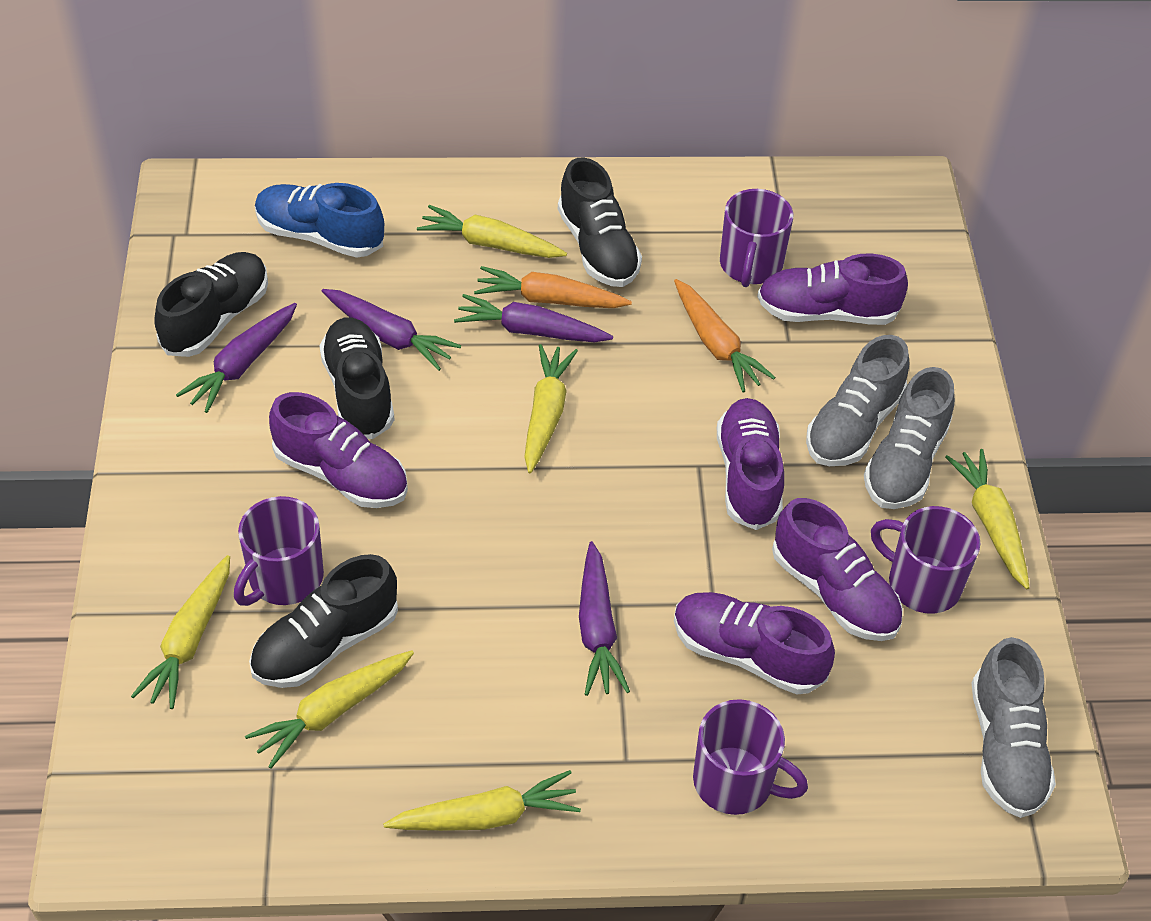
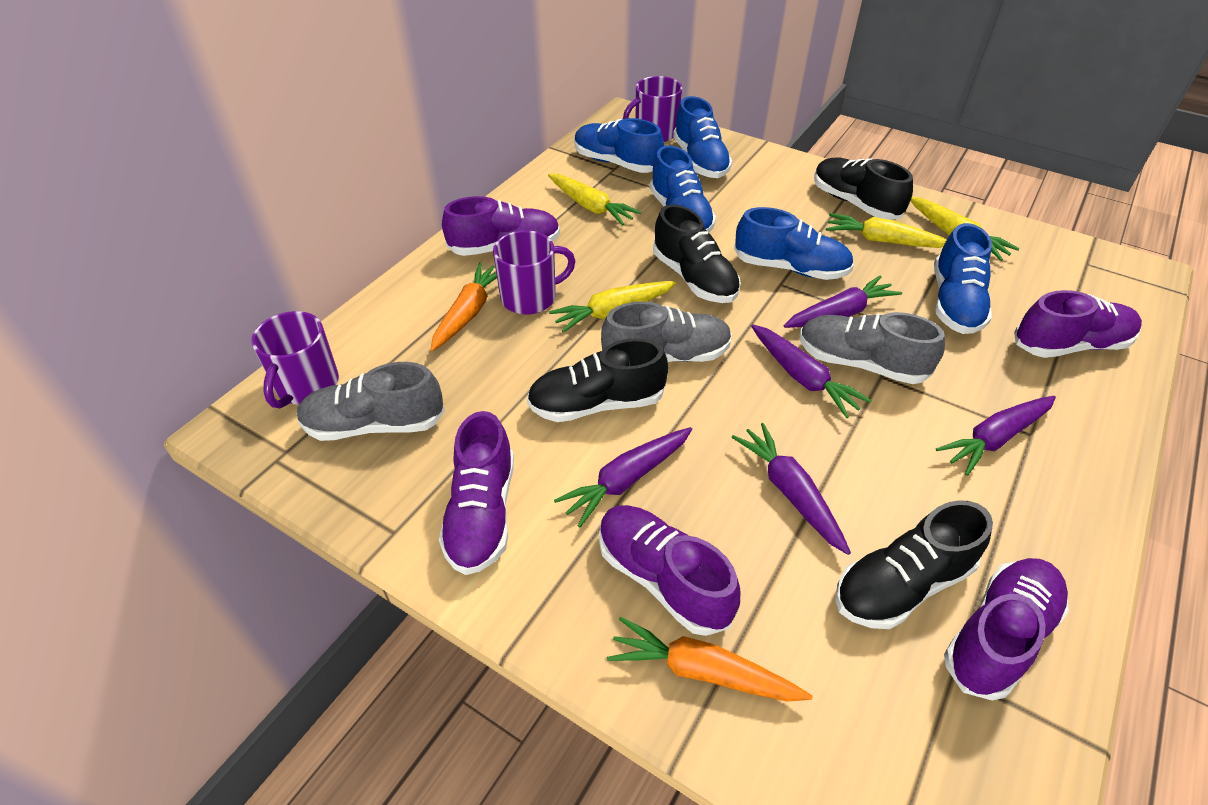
blue shoe: [255,183,384,258] = 1 -> [574,118,664,173] [650,145,716,233] [673,96,733,178] [734,207,854,280] [934,223,992,334] = 5
purple carrot: [176,303,297,413] [322,289,461,371] [454,294,613,342] [579,541,630,696] = 4 -> [554,427,692,527] [732,423,851,555] [751,324,872,418] [783,275,902,328] [936,396,1056,476] = 5
purple mug: [234,496,324,606] [693,699,808,815] [720,189,793,287] [871,506,981,614] = 4 -> [251,311,339,409] [493,230,575,315] [623,76,682,142] = 3
yellow carrot: [131,555,230,709] [245,650,414,769] [383,770,581,831] [417,205,567,258] [524,344,578,473] [945,449,1030,589] = 6 -> [548,174,641,226] [549,281,676,333] [826,213,947,248] [911,197,1019,261] = 4

